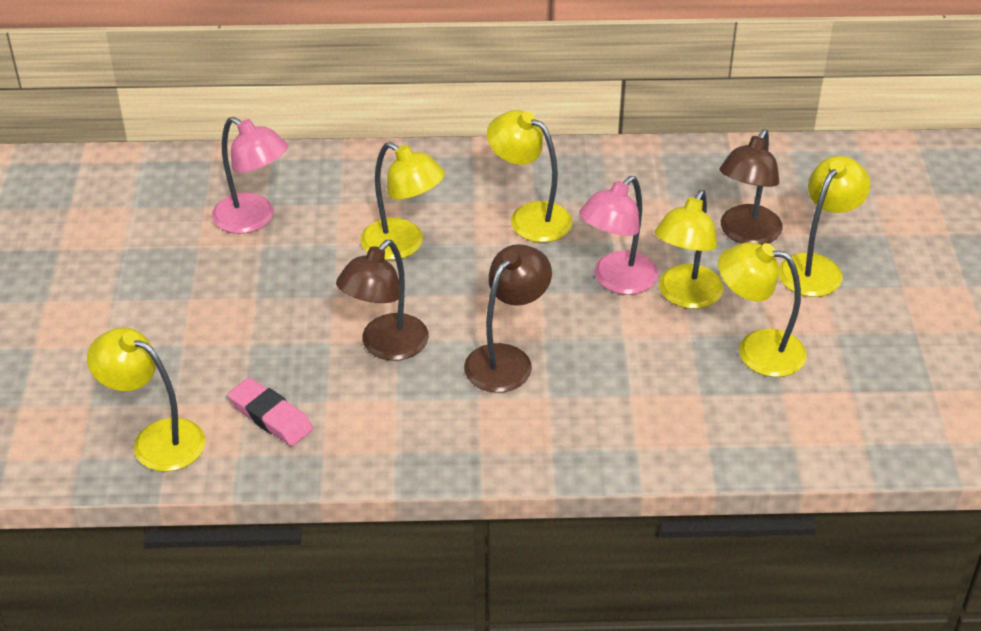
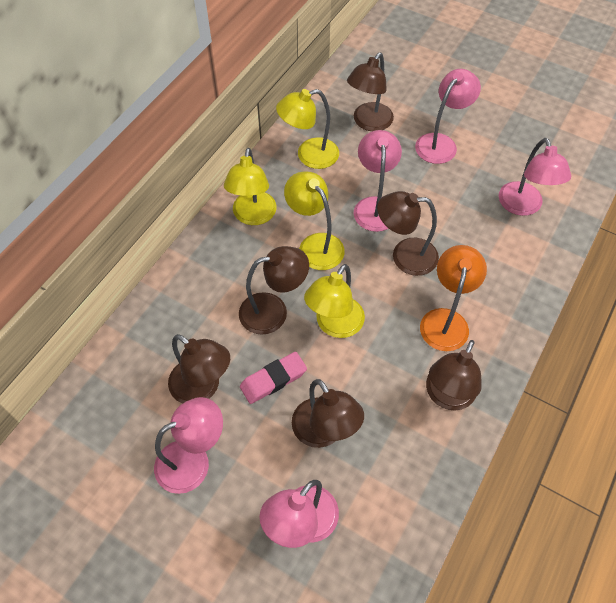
brown lamp: [336,240,429,361] [464,244,552,393] [720,129,783,245] = 3 -> [168,334,230,404] [239,246,309,335] [292,379,364,448] [347,53,394,131] [377,191,439,276] [426,340,482,411] = 6
orange lamp: none = 0 -> [420,245,487,351] = 1
pink lamp: [212,117,288,234] [579,176,658,295] = 2 -> [154,397,223,494] [259,480,339,548] [354,130,402,232] [415,69,481,164] [499,138,571,216] = 5
yellow lamp: [87,328,205,472] [361,142,445,260] [487,110,573,242] [655,190,724,309] [718,242,807,377] [779,156,871,297] = 6 -> [224,148,277,225] [276,89,339,169] [284,171,345,270] [304,264,365,338] = 4

